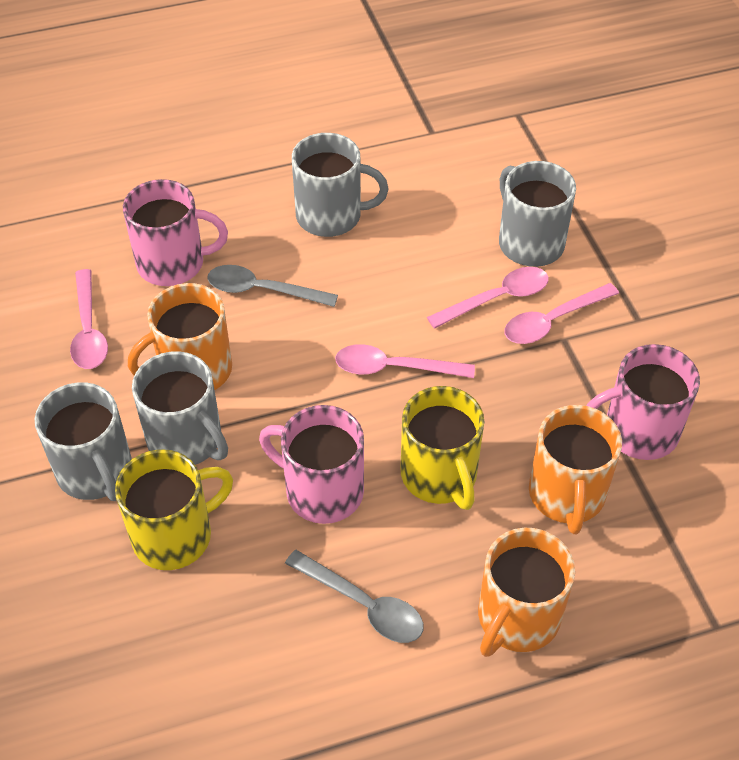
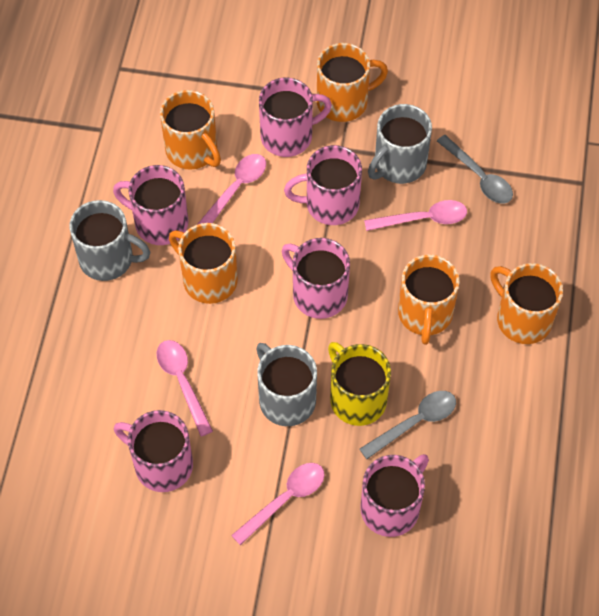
grey mug: [35,382,132,501] [132,351,228,465] [292,133,389,237] [499,161,576,267] = 4 -> [70,200,150,281] [256,343,317,426] [368,104,432,184] = 3
orange mug: [128,283,232,390] [478,528,575,657] [529,405,622,534] = 3 -> [160,90,221,170] [169,223,238,304] [317,43,388,122] [398,255,460,345] [490,263,563,344] = 5
pink mug: [123,179,228,286] [259,405,364,524] [586,344,700,460] = 3 -> [113,165,188,245] [114,410,193,492] [259,78,332,157] [282,238,350,319] [284,145,362,225] [360,454,429,537] = 6
yellow mug: [115,450,233,570] [400,386,484,510] = 2 -> [328,342,391,426] = 1

